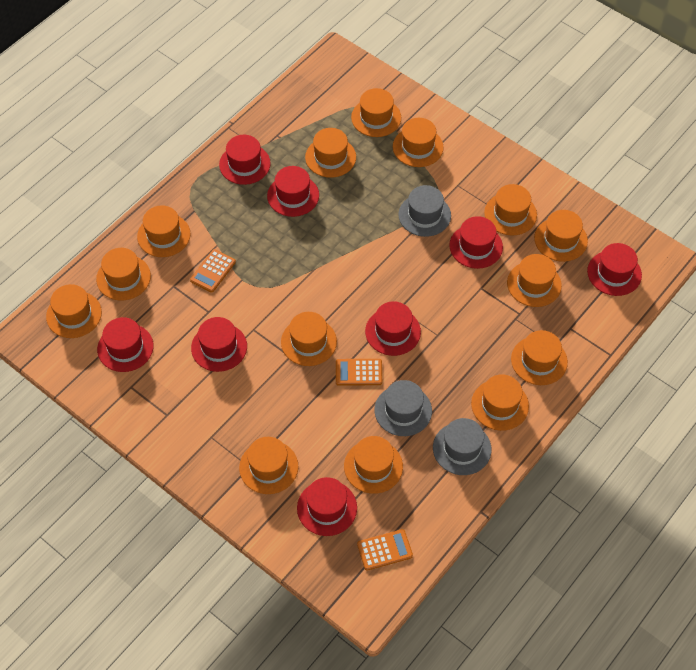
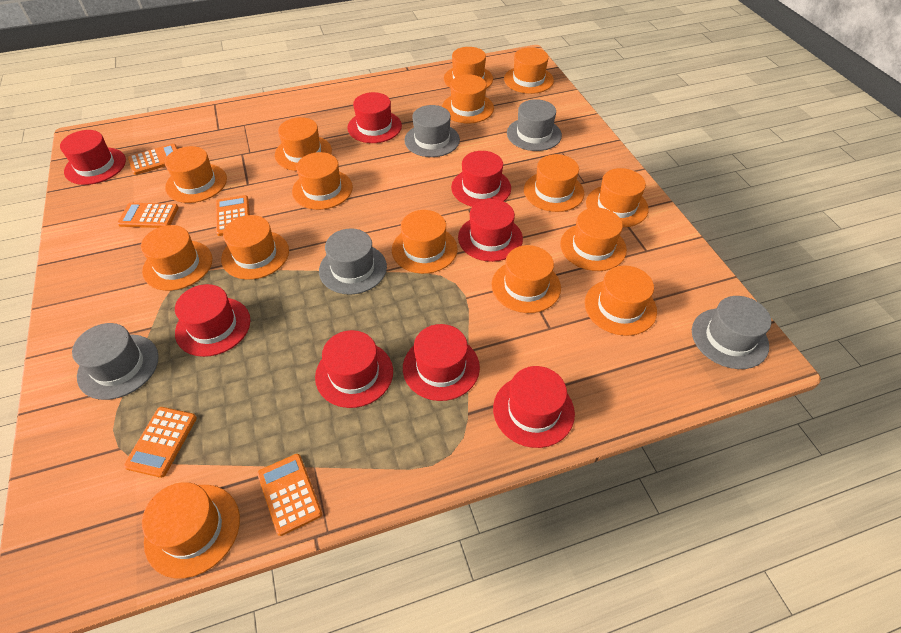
grey hat: [375,380,432,436] [399,185,451,237] [433,418,492,475] = 3 -> [72,323,159,400] [319,228,387,295] [404,105,460,157] [507,99,562,151] [692,296,771,369] = 5
orange calculator: [190,249,236,293] [336,359,382,385] [357,529,413,571] = 3 -> [117,203,179,228] [124,407,197,478] [128,144,177,175] [216,195,250,236] [257,454,322,536] = 5
orange hat: [46,284,102,338] [96,248,151,301] [137,205,191,257] [239,437,298,494] [281,312,337,366] [305,128,356,178] [344,436,403,494] [351,88,401,137] [393,118,444,167] [471,374,529,431] [484,184,537,235] [507,254,562,307] [511,330,568,385] [534,210,588,262] = 14 -> [141,225,212,291] [142,482,240,578] [165,146,227,203] [221,215,289,280] [275,117,332,171] [292,152,353,210] [392,210,457,274] [442,74,494,124] [444,47,493,89] [491,245,561,313] [504,47,554,94] [524,154,584,212] [560,208,627,271] [585,266,657,336] [586,168,649,227] = 15

